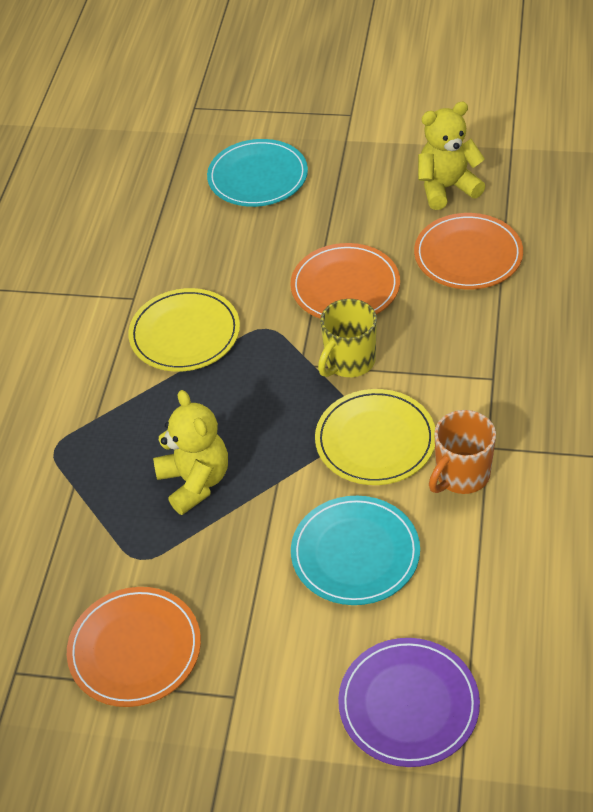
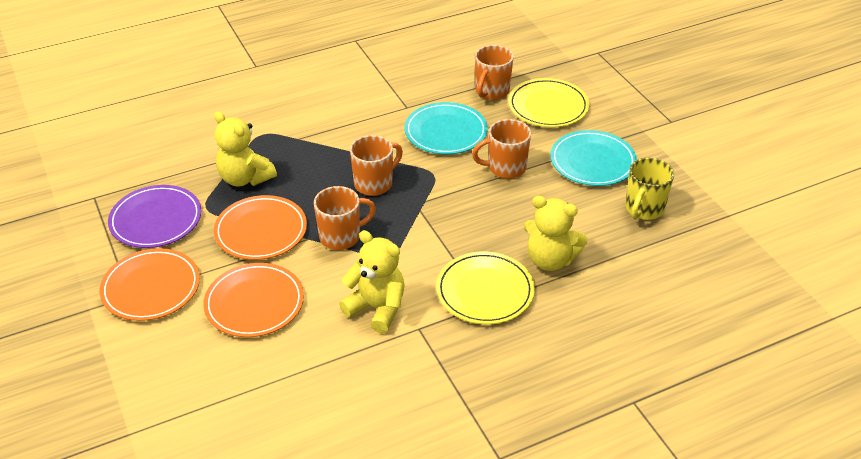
orange mug: [429,410,496,494] = 1 -> [314,186,376,250] [350,135,403,196] [472,119,531,179] [475,45,514,100] = 4
yellow teddy bear: [153,390,228,515] [418,102,485,210] = 2 -> [214,111,277,186] [339,230,405,334] [524,196,588,271] = 3

